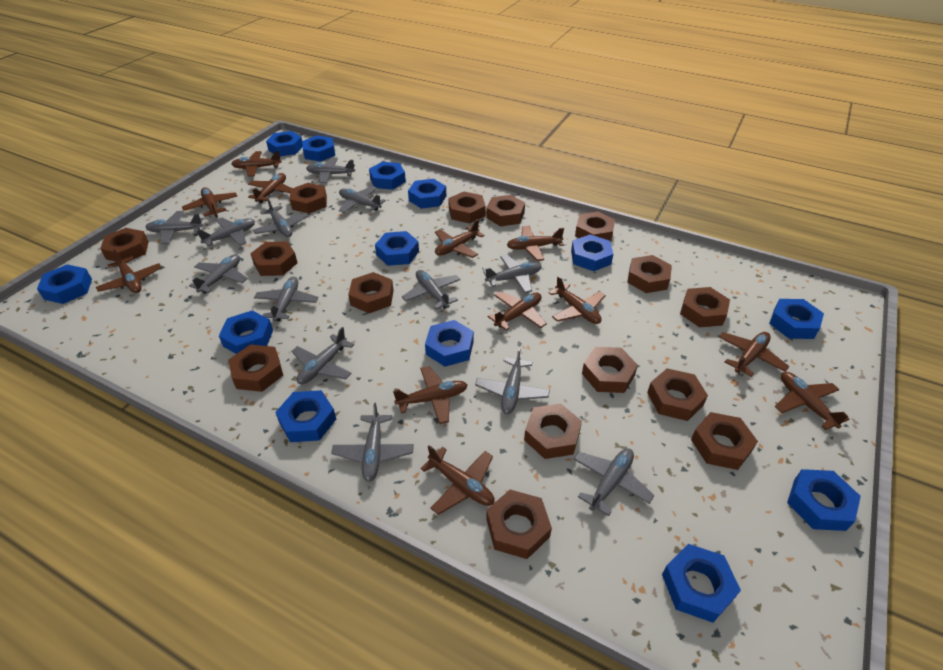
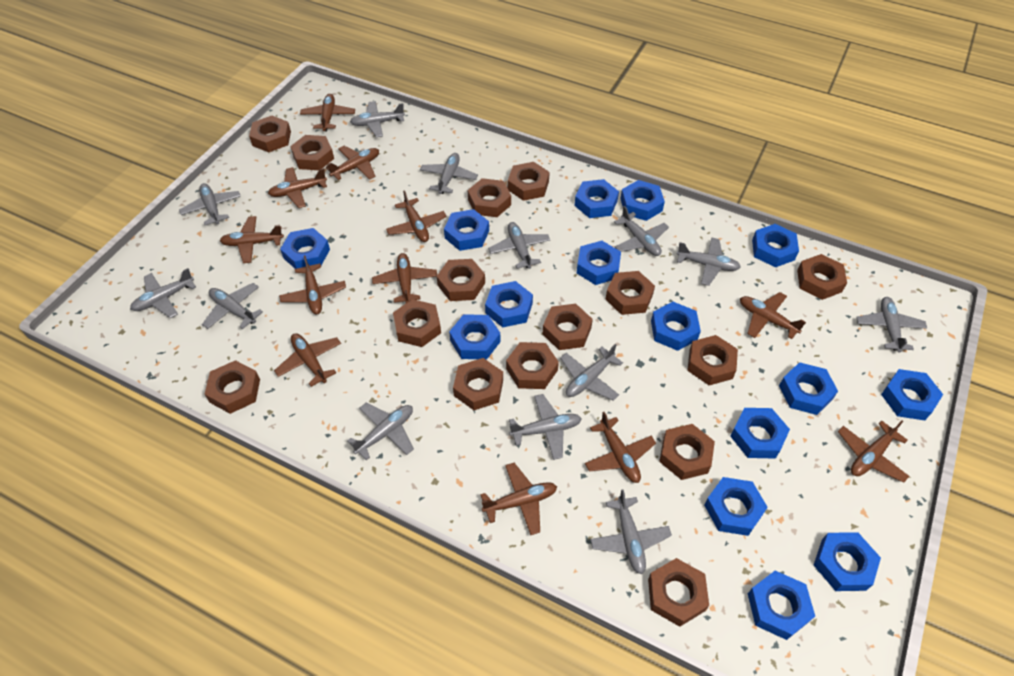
blue nut: [37,264,92,304] [219,311,273,354] [266,131,303,156] [275,390,336,442] [302,136,335,162] [369,162,406,190] [375,231,419,266] [408,179,446,209] [425,320,474,367] [571,234,613,271] [662,544,741,623] [769,299,824,339] [787,469,861,531] = 13 -> [280,228,330,269] [444,209,489,251] [449,314,500,360] [485,281,533,327] [575,179,619,218] [577,241,621,285] [620,180,665,221] [651,302,701,351] [704,477,768,536] [730,408,790,459] [748,571,815,640] [752,224,799,267] [779,362,838,415] [814,532,881,591] [881,369,943,420] = 15

